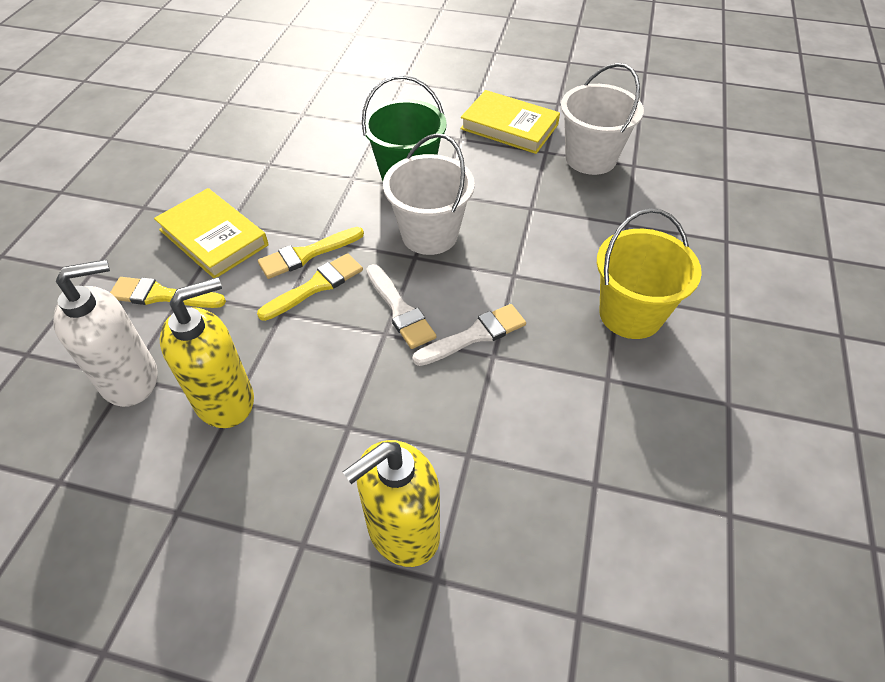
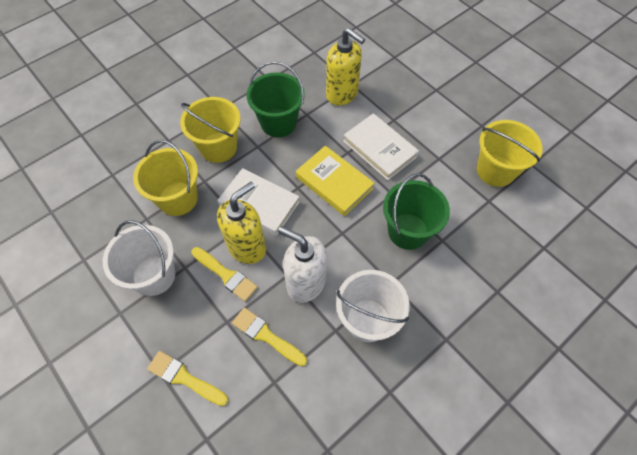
green bucket: [362,75,447,181] = 1 -> [247,61,305,137] [383,173,450,250] = 2
white book: none = 0 -> [217,168,300,236] [343,113,419,180] = 2
white brush: [366,264,436,349] [413,304,526,366] = 2 -> none = 0
yellow book: [154,188,268,278] [460,90,560,154] = 2 -> [296,146,374,216] = 1
yellow bucket: [597,208,702,339] = 1 -> [133,140,198,216] [180,97,241,163] [477,120,543,187] = 3

